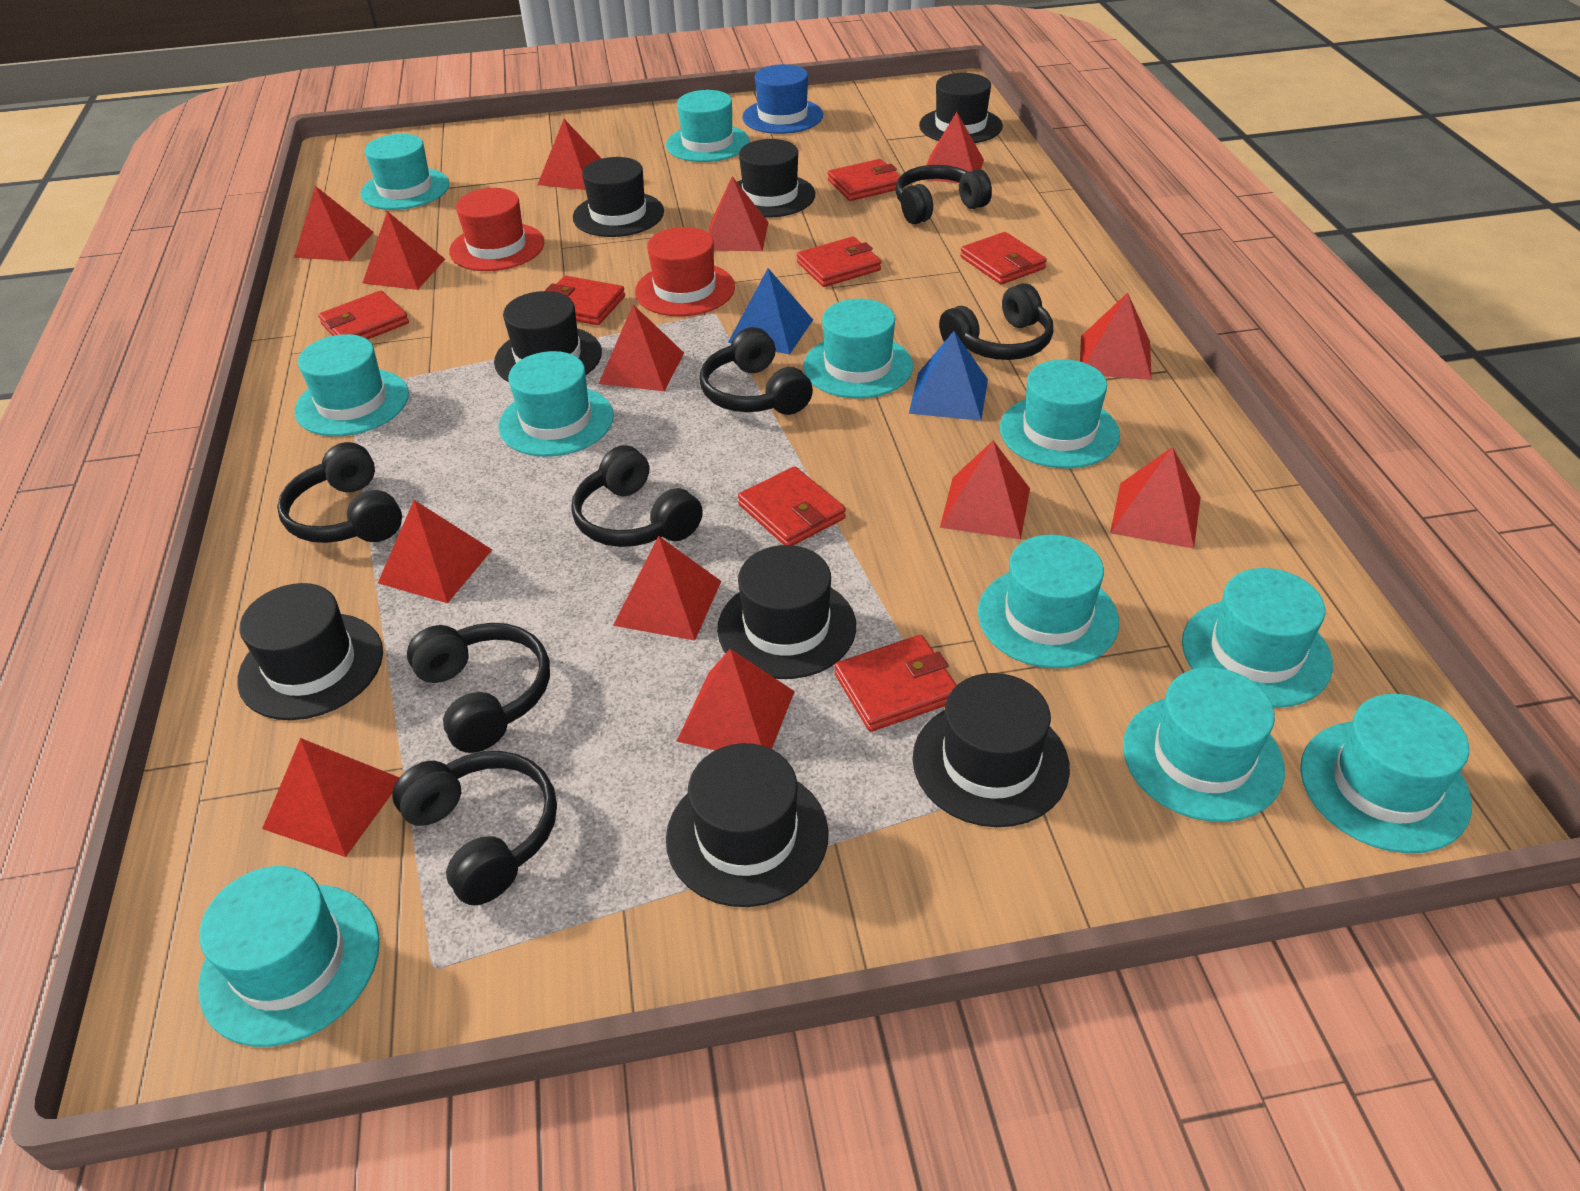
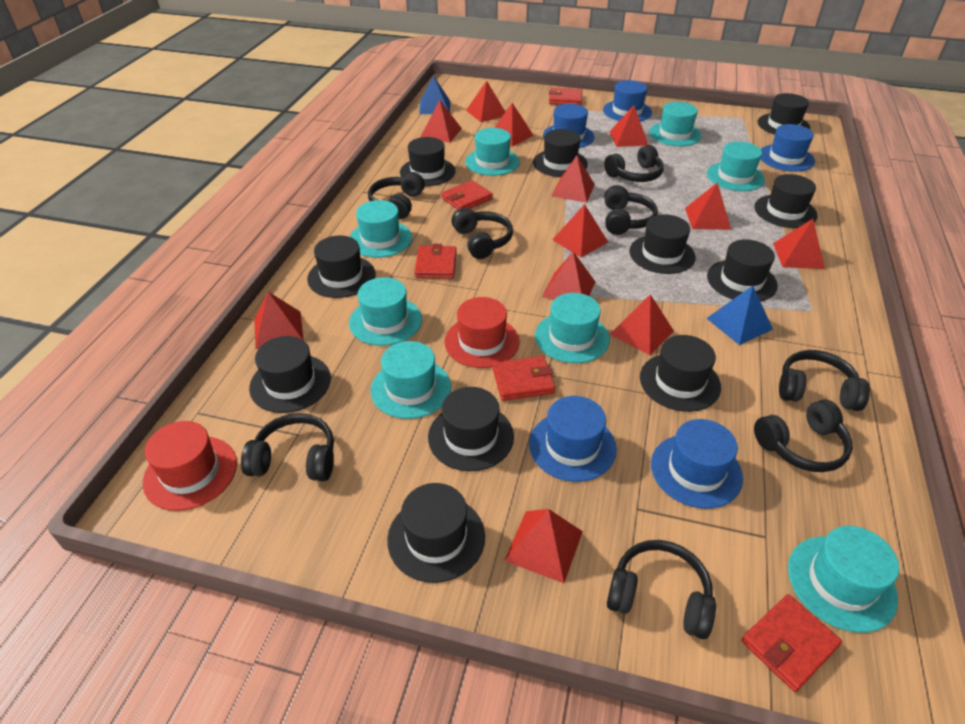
black hat: [237,583,383,720] [494,291,602,382] [573,157,664,237] [666,743,829,907] [717,545,856,679] [737,139,815,218] [913,673,1070,827] [919,73,1003,143] = 8 -> [249,336,331,413] [307,236,376,298] [387,483,485,583] [400,137,455,186] [428,387,514,471] [533,129,588,177] [629,214,696,274] [640,335,721,412] [707,240,778,302] [754,174,818,228] [758,93,810,135] = 11
black headphones: [277,442,402,543] [392,751,557,905] [407,623,550,753] [571,445,703,547] [700,327,813,415] [895,165,992,224] [939,283,1053,360] = 7 -> [241,413,334,481] [368,172,425,219] [452,208,513,259] [604,145,664,182] [604,185,658,235] [607,540,716,639] [754,400,853,472] [779,350,870,411] = 8
blue hat: [742,64,823,134] = 1 -> [529,396,617,482] [543,104,595,148] [603,80,652,121] [651,419,743,509] [760,124,815,172] = 5
red pyramid: [262,738,400,857] [294,186,373,261] [362,211,445,290] [378,500,492,603] [538,119,602,190] [599,305,684,391] [613,536,721,641] [676,649,795,750] [708,176,769,251] [926,112,984,183] [940,441,1030,539] [1080,293,1151,380] [1110,447,1201,549] = 13 -> [254,292,304,349] [420,100,462,143] [466,81,505,122] [494,103,534,147] [504,509,583,583] [542,252,595,300] [551,155,595,203] [552,204,608,257] [609,106,648,147] [610,294,674,355] [685,182,731,230] [773,219,825,269] = 12
red wallet: [318,290,409,339] [545,276,625,325] [738,466,846,546] [797,236,881,287] [828,159,900,201] [834,635,957,732] [960,232,1047,285] = 7 -> [414,244,457,279] [441,180,493,209] [493,356,555,401] [549,88,582,105] [741,594,842,692] = 5
turquoise hat: [198,866,380,1047] [294,334,409,436] [360,134,449,210] [499,351,614,457] [666,90,749,162] [803,299,913,399] [978,535,1119,668] [1000,359,1120,468] [1123,667,1285,822] [1182,568,1333,708] [1300,694,1472,853] = 11 -> [349,200,412,258] [349,277,422,346] [370,341,451,419] [465,128,520,176] [535,293,610,363] [649,102,702,146] [707,142,765,191] [788,526,899,633] = 8

